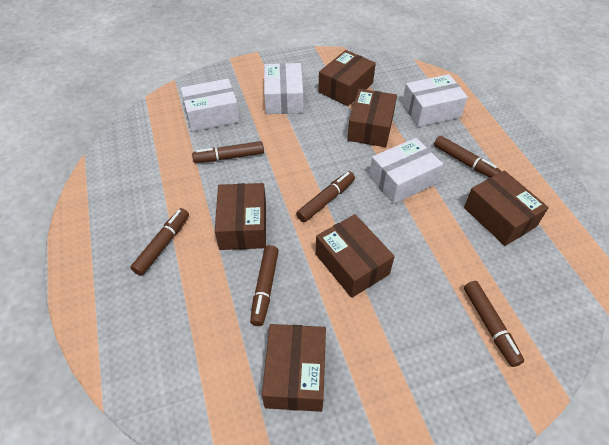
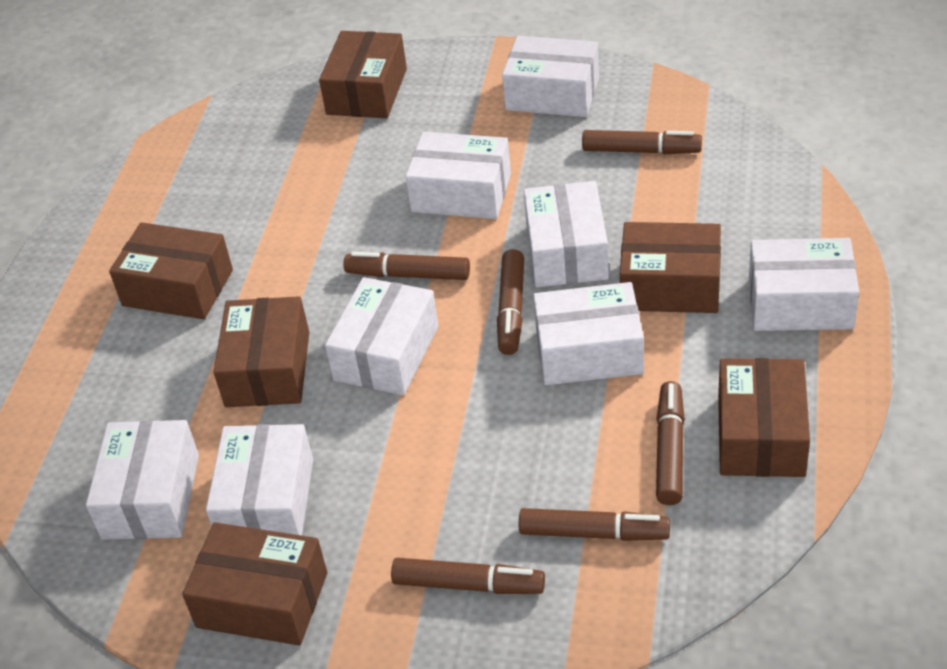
white box: [181,79,240,132] [264,63,303,114] [369,138,443,204] [402,74,468,127] = 4 -> [86,420,199,540] [206,424,313,536] [325,277,438,395] [405,132,511,219] [502,36,599,117] [524,181,609,287] [533,282,644,385] [749,238,859,331] = 8

